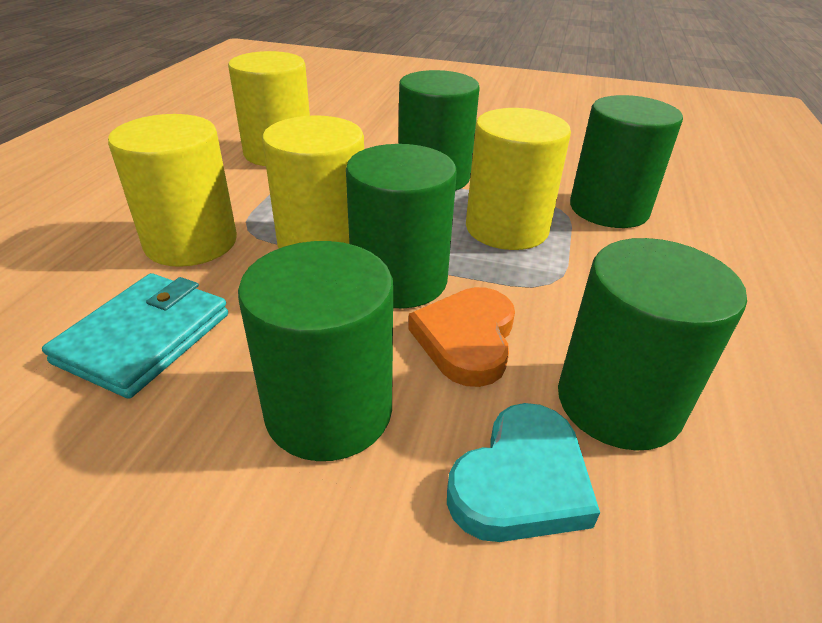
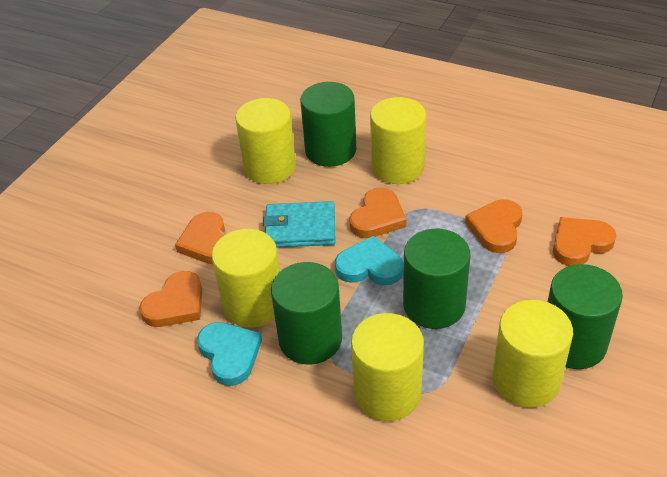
green cylinder: [238,241,393,461] [346,144,457,308] [398,70,480,191] [558,238,747,451] [570,95,683,228] = 5 -> [271,262,342,365] [300,82,356,167] [403,229,471,329] [548,264,623,369] = 4
orange heart: [408,287,515,387] = 1 -> [139,271,202,327] [175,212,226,264] [349,188,406,238] [465,199,523,253] [553,217,616,266] = 5
turquoise heart: [447,403,600,542] = 1 -> [197,322,262,386] [335,236,404,285] = 2
yellow cylinder: [108,114,237,267] [228,51,310,166] [262,115,364,248] [466,108,571,250] = 4 -> [212,229,280,328] [236,98,296,184] [351,313,424,421] [370,97,426,184] [492,300,573,408] = 5

